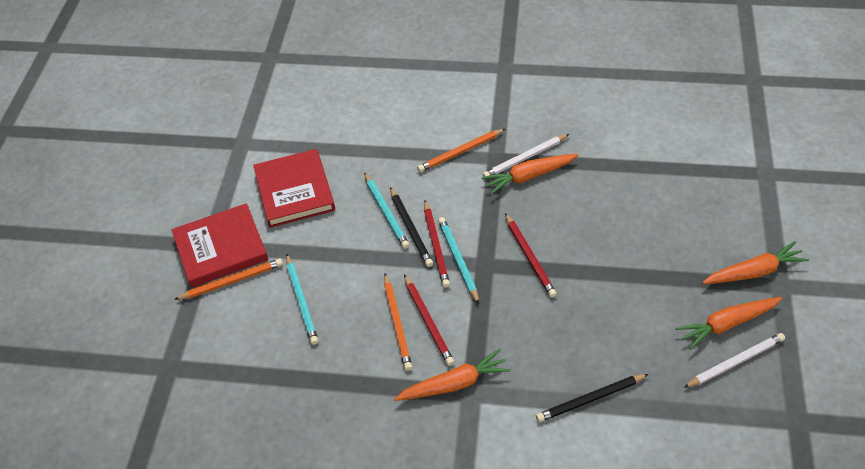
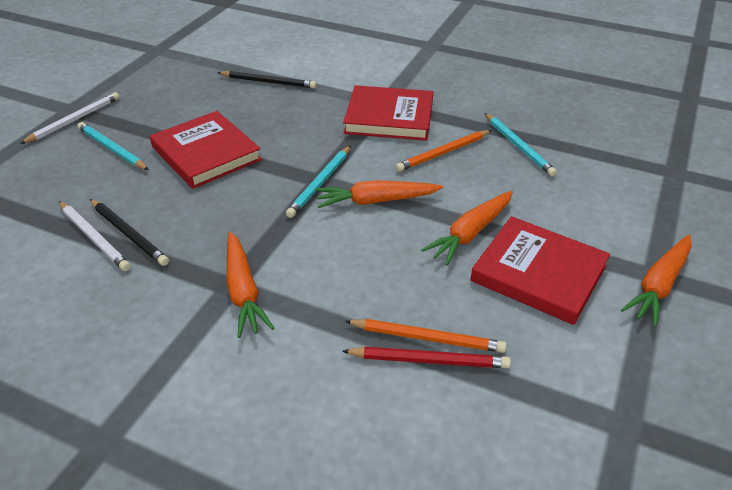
orange pencil: [174,258,283,300] [384,273,412,371] [417,129,505,172] = 3 -> [345,319,506,353] [395,130,492,172] = 2
red book: [172,203,268,288] [253,149,335,228] = 2 -> [150,111,262,189] [343,85,433,141] [470,216,610,325] = 3
red pencil: [404,274,454,366] [424,200,450,288] [505,213,557,298] = 3 -> [342,347,511,368] = 1

